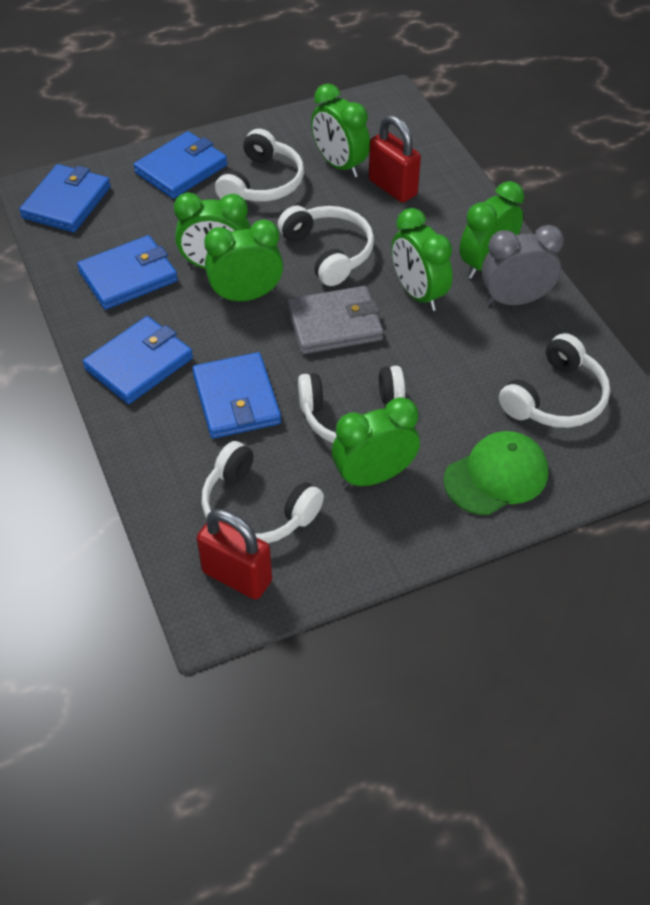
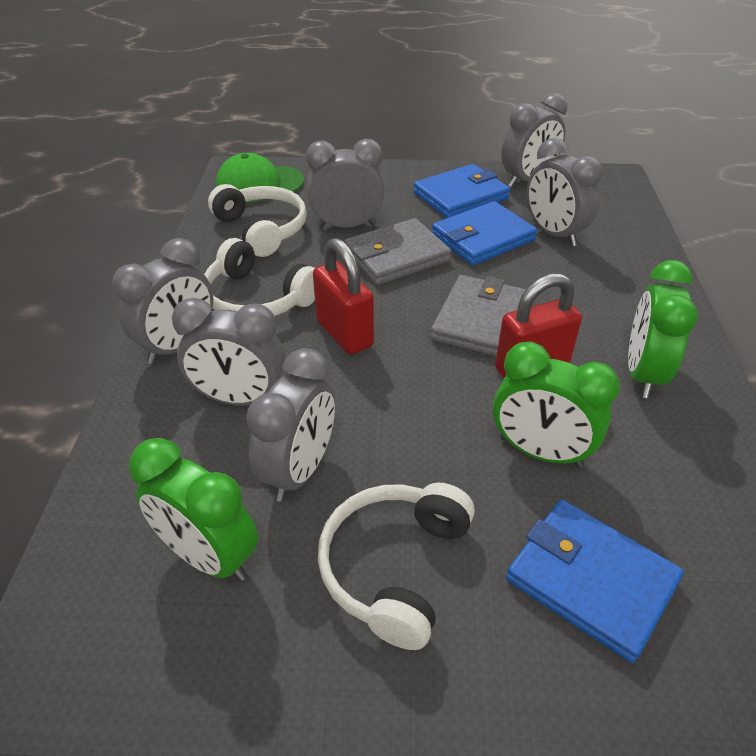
blue wallet: [19,164,111,232] [77,235,178,310] [83,316,193,404] [133,131,227,199] [192,352,281,438] = 5 -> [413,164,510,218] [432,201,537,265] [506,500,684,663] = 3
green clock: [174,193,251,269] [204,219,283,302] [311,84,370,178] [332,397,420,488] [392,208,452,311] [459,181,524,279] = 6 -> [129,438,258,582] [493,342,620,467] [628,260,698,398] = 3
grey clock: [481,225,564,305] = 1 -> [112,238,213,364] [172,298,285,406] [246,348,335,502] [306,139,384,228] [501,93,567,187] [527,138,603,247] = 6
grey wallet: [287,286,384,354] = 1 -> [344,218,451,285] [431,275,526,356] = 2
white headphones: [202,441,324,543] [215,129,304,202] [278,206,374,286] [298,366,405,443] [499,333,610,428] = 5 -> [204,238,315,316] [208,184,307,257] [318,483,475,650] = 3

